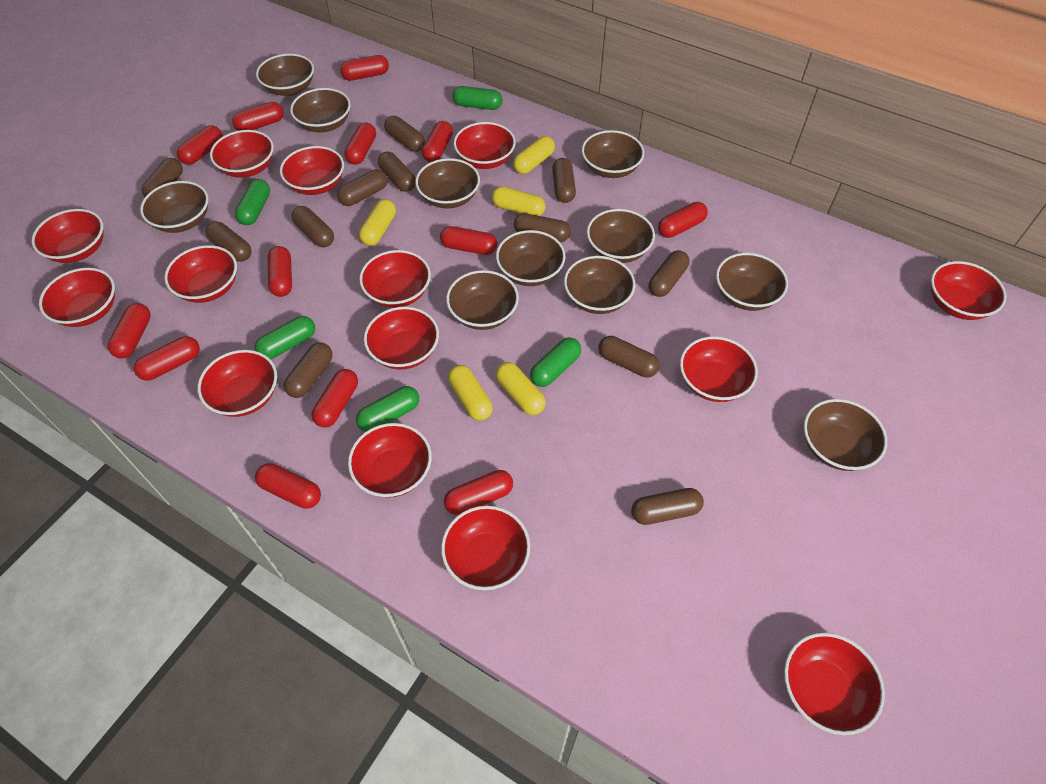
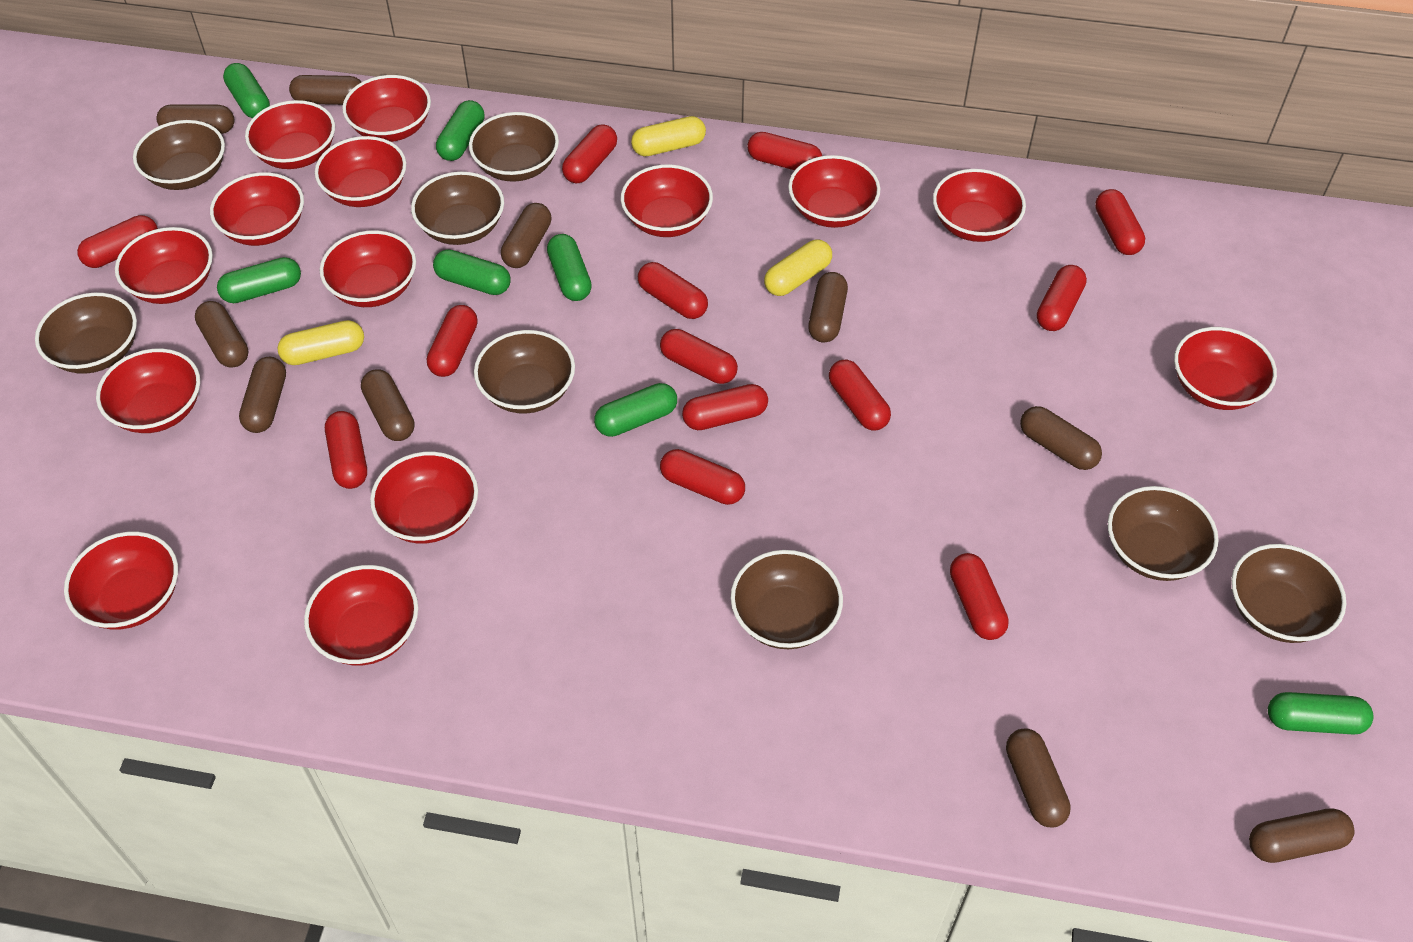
brown bowl: [140,181,209,233] [256,54,314,96] [290,88,351,133] [415,158,480,209] [446,270,519,330] [496,230,566,286] [564,256,635,314] [582,130,644,178] [587,209,655,263] [716,253,788,311] [804,399,887,471] = 11 -> [35,293,137,374] [133,120,225,190] [411,172,504,245] [469,112,559,182] [474,330,575,414] [731,550,843,649] [1108,486,1219,581] [1231,544,1346,643] = 8
brown capsule: [142,158,183,197] [206,222,252,262] [284,342,333,398] [291,206,334,247] [337,169,388,206] [378,152,416,192] [384,116,425,152] [514,213,571,242] [552,158,576,203] [599,336,660,377] [631,488,704,525] [649,250,689,297] = 12 -> [156,105,234,134] [195,301,248,368] [239,357,286,433] [289,75,361,105] [361,369,414,441] [501,203,551,268] [808,272,848,343] [1006,729,1071,827] [1020,406,1102,470] [1249,808,1355,863] = 10
green capsule: [235,179,270,225] [254,316,315,359] [356,386,419,432] [453,86,502,110] [530,337,581,387] = 5 -> [217,257,301,303] [223,63,270,118] [433,249,510,295] [436,100,485,161] [547,234,592,301] [594,383,677,437] [1268,692,1374,735] = 7
yellow capsule: [359,199,396,246] [448,365,493,421] [492,186,545,216] [495,362,546,415] [513,136,555,174] = 5 -> [277,320,364,365] [631,116,706,157] [764,239,832,296] = 3

